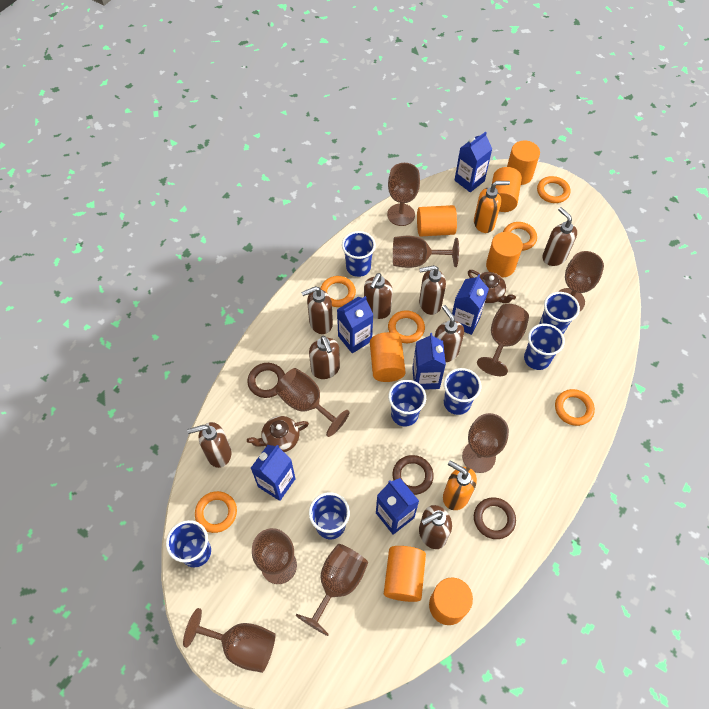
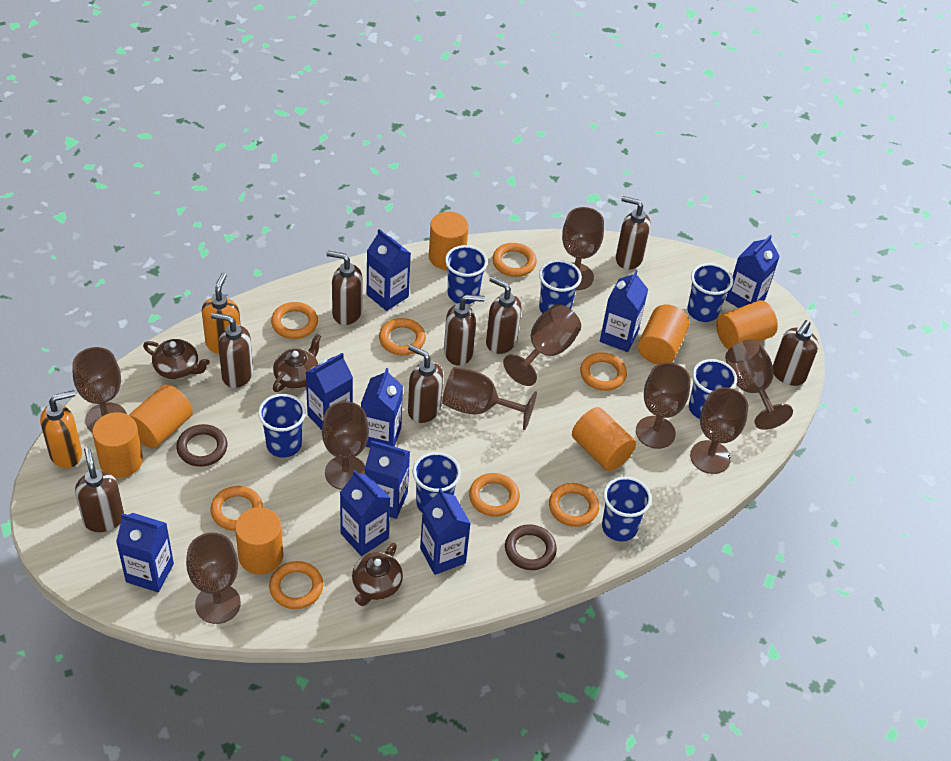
blue carton: [251,445,296,501] [337,296,373,353] [376,478,419,535] [412,333,446,390] [452,275,489,335] [454,132,492,192] = 6 -> [116,513,174,592] [306,353,353,430] [340,470,390,556] [361,368,403,448] [365,441,410,519] [367,229,411,311] [420,488,471,575] [600,270,648,352] [726,235,780,308] = 9
brown ring: [247,363,285,398] [393,455,434,495] [474,497,516,539] = 3 -> [177,424,227,467] [505,524,557,570] = 2
brown teapot: [247,416,309,452] [468,270,516,303] = 2 -> [143,339,210,379] [273,334,321,392] [352,543,403,606] = 3
orange ring: [195,491,237,533] [321,276,356,307] [388,310,425,343] [503,222,537,251] [537,176,570,203] [555,389,595,426] = 6 -> [210,486,263,531] [269,561,323,609] [271,302,318,339] [379,318,426,356] [469,473,520,517] [493,243,537,277] [549,483,599,527] [580,352,627,391] = 8

